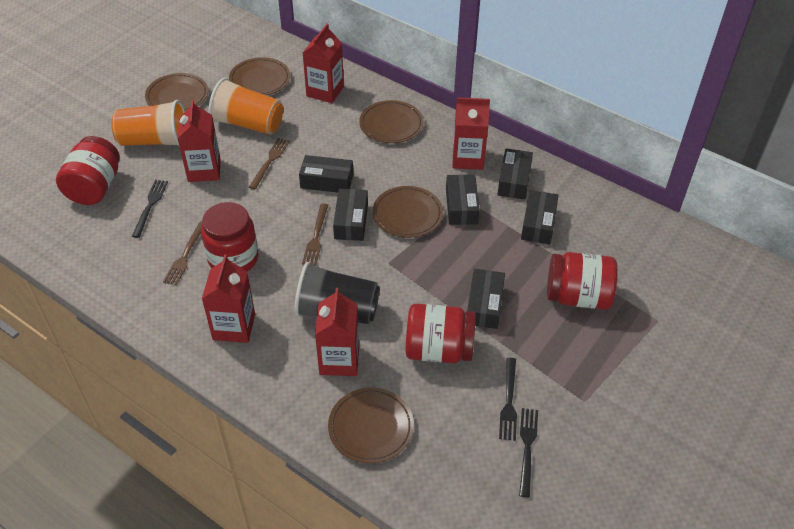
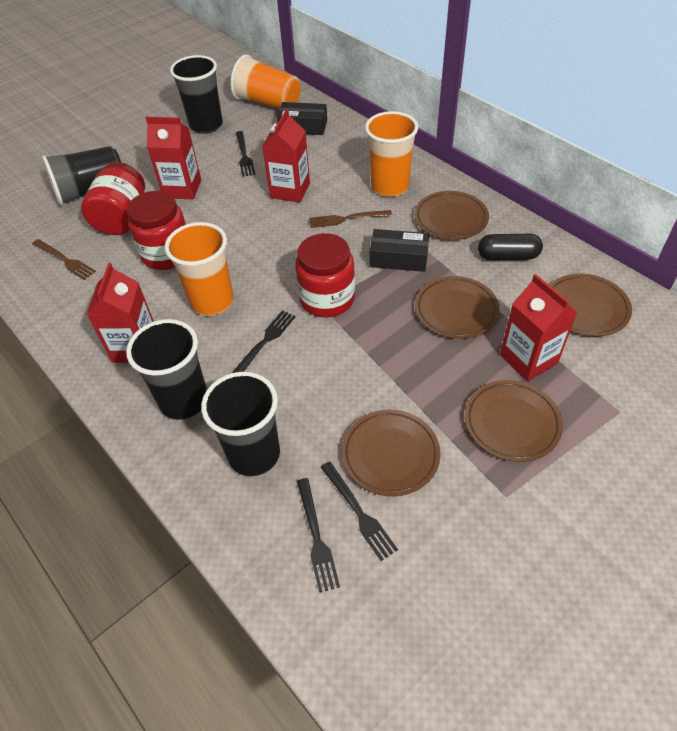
black box: [299,155,353,193] [333,189,368,241] [446,175,480,225] [467,269,505,329] [497,148,533,199] [521,190,559,245] = 6 -> [277,102,327,135] [370,229,429,272] = 2
black capsule: none = 0 -> [478,234,543,260] = 1
black cup: [294,262,380,324] = 1 -> [42,146,121,206] [126,319,207,420] [170,55,223,134] [201,372,280,476] = 4
black fork: [132,180,168,238] [499,358,517,441] [519,408,538,497] = 3 -> [232,310,296,373] [236,131,255,177] [297,478,340,593] [320,462,398,561] = 4
brown fork: [163,222,202,285] [249,138,290,190] [302,203,328,266] = 3 -> [32,239,96,280] [309,210,392,228] = 2
orange cup: [111,100,185,146] [209,78,283,135] = 2 -> [165,222,234,316] [230,55,301,109] [365,111,418,197] = 3
red carton: [177,100,221,182] [202,254,255,343] [303,24,344,103] [315,288,359,376] [452,97,490,170] = 5 -> [86,263,154,363] [146,117,201,199] [262,109,310,203] [500,274,577,381] = 4
red jar: [56,136,120,205] [201,202,258,272] [406,304,476,363] [547,252,618,310] = 4 -> [81,162,145,235] [127,191,186,270] [295,233,355,317] = 3

